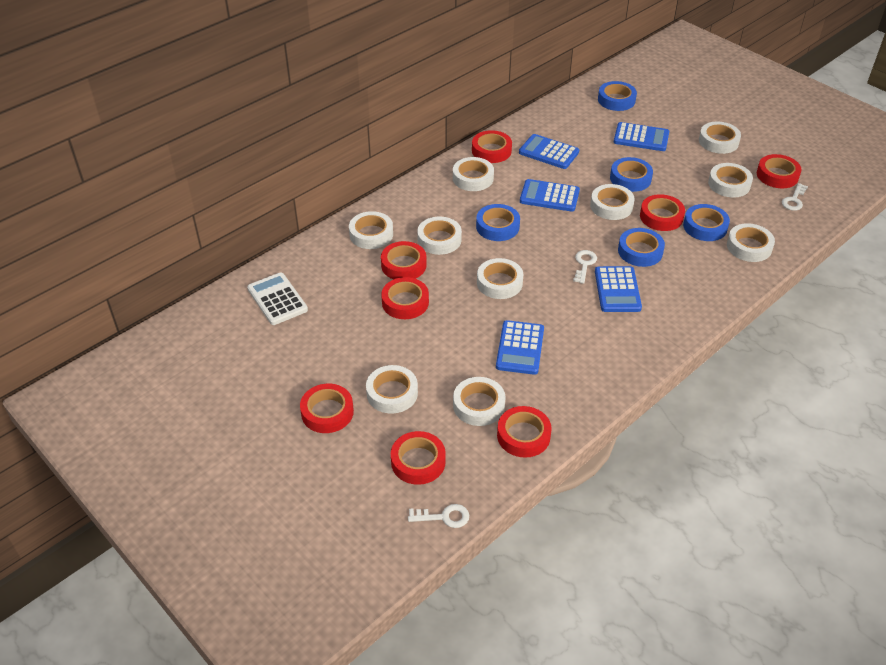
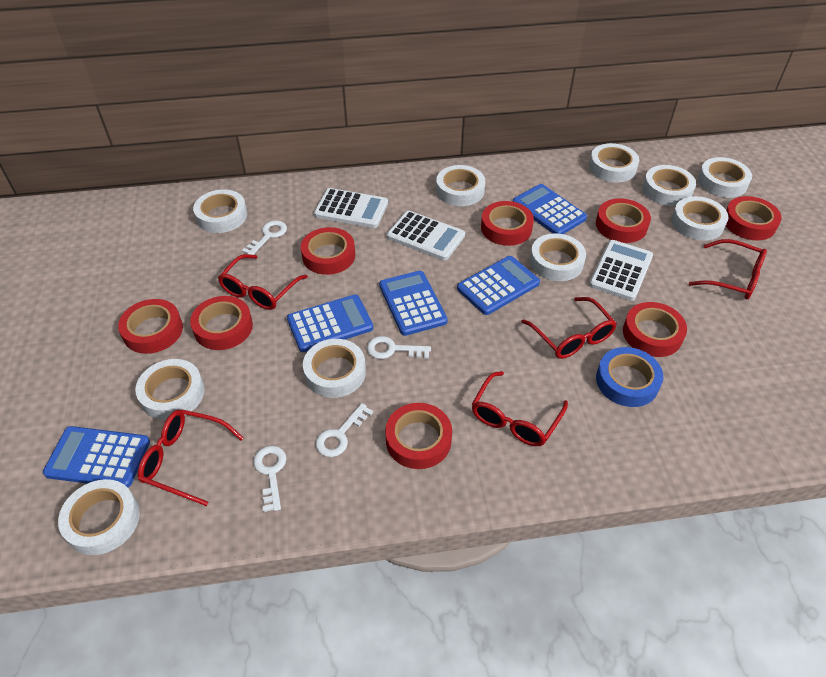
blue tape: [476,204,520,241] [598,81,637,111] [610,157,653,192] [618,228,665,267] [683,204,730,241] = 5 -> [596,347,663,407] = 1
red glasses: none = 0 -> [138,409,244,506] [218,254,308,310] [472,371,568,446] [521,297,617,359] [689,239,767,300] = 5
white calculator: [247,272,308,325] = 1 -> [314,188,388,228] [387,211,465,261] [589,240,653,301] = 3
white key: [408,504,469,528] [573,250,597,284] [782,183,808,211] = 3 -> [242,220,287,255] [253,446,286,512] [316,403,373,457] [367,336,431,359] = 4

